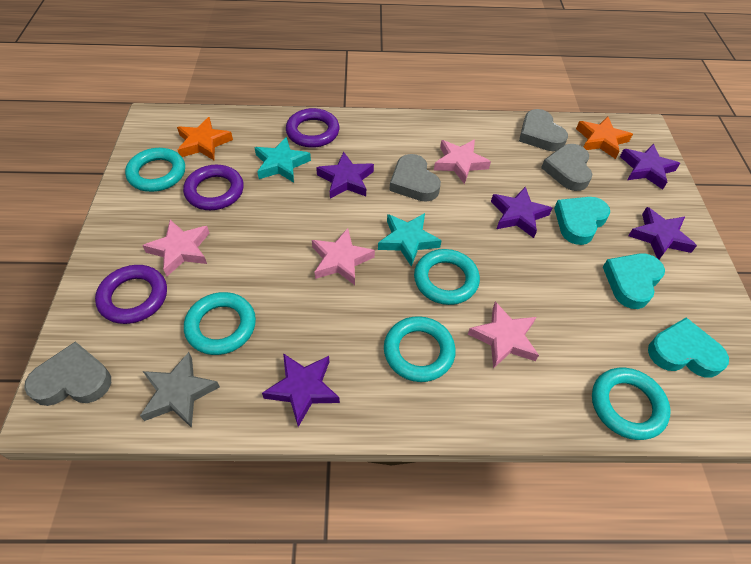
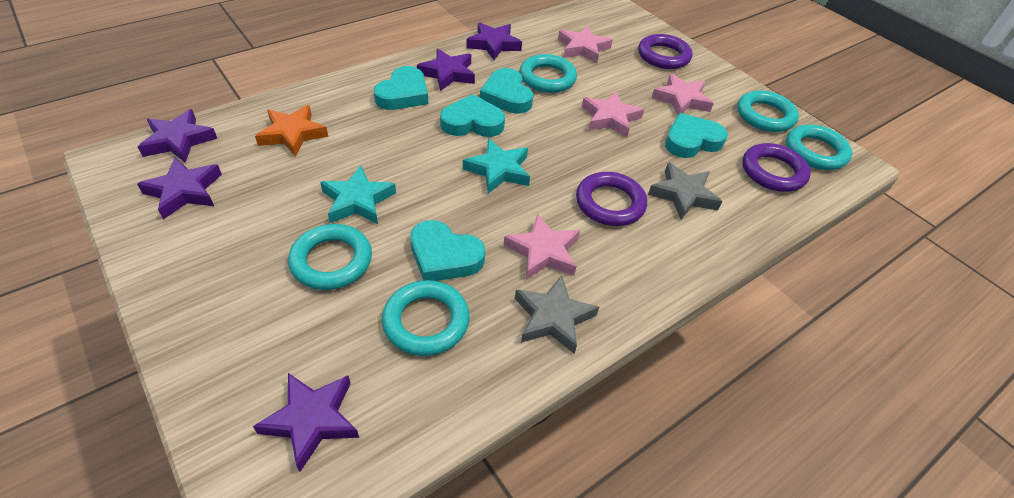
grey heart: [24,341,111,406] [389,154,441,202] [519,109,568,151] [541,144,592,191] = 4 -> none = 0
grey star: [140,352,220,428] = 1 -> [515,275,599,354] [648,162,722,220] = 2
orange star: [177,117,233,160] [576,116,633,159] = 2 -> [255,105,328,157] = 1
turquoise heart: [554,197,610,245] [603,253,665,309] [648,317,729,378] = 3 -> [374,66,428,110] [410,220,485,281] [440,94,505,137] [480,68,533,114] [665,113,728,158] = 5

